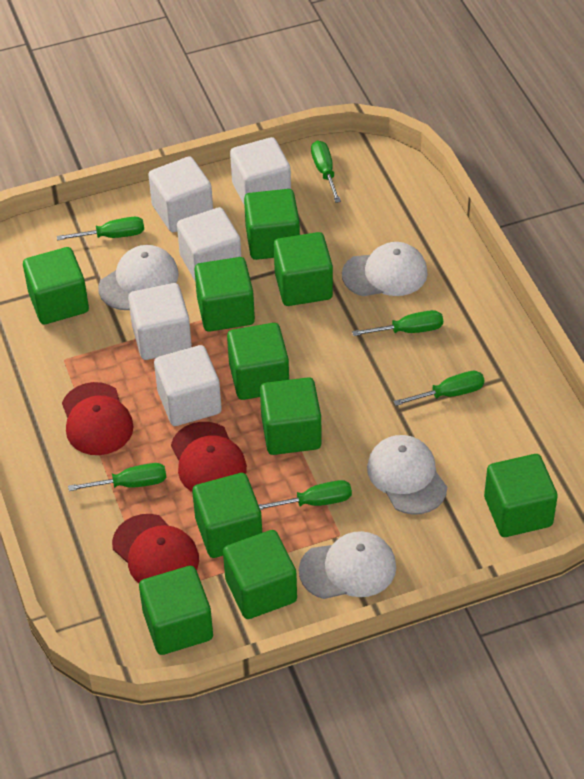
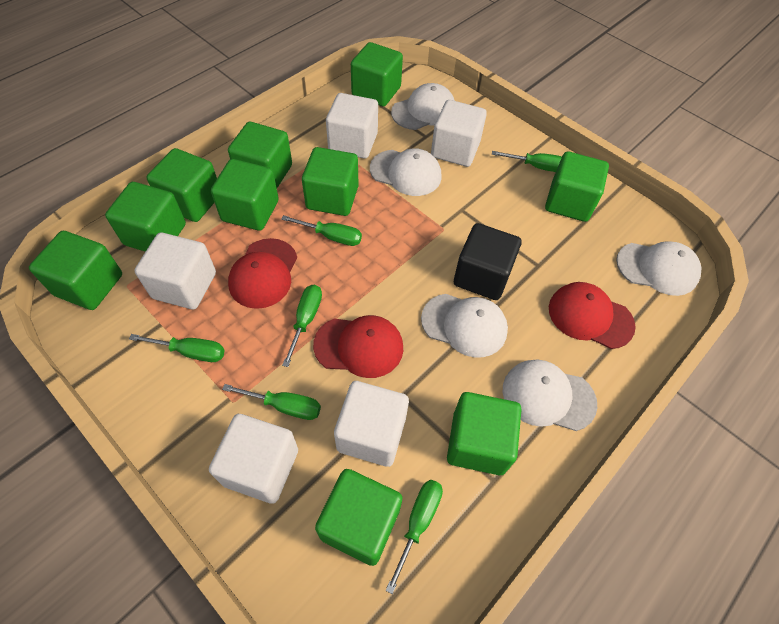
black cube: none = 0 -> [454,223,522,300] = 1
white cap: [98,245,179,310] [299,531,396,599] [342,242,428,296] [367,435,447,515] = 4 -> [370,148,442,196] [391,83,455,130] [421,294,508,358] [503,360,597,431] [616,241,702,296] = 5

